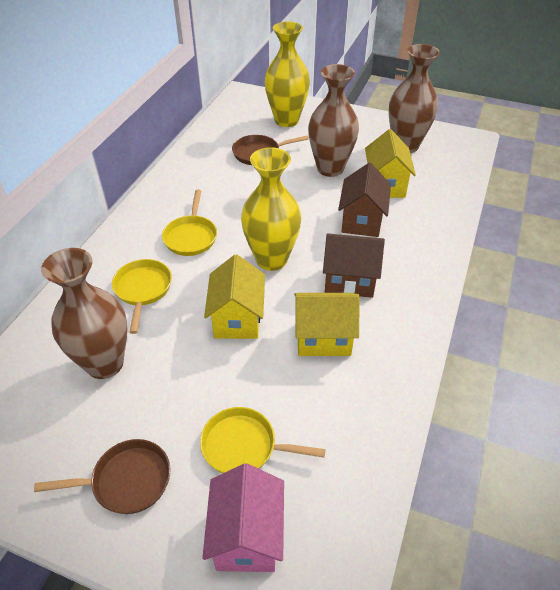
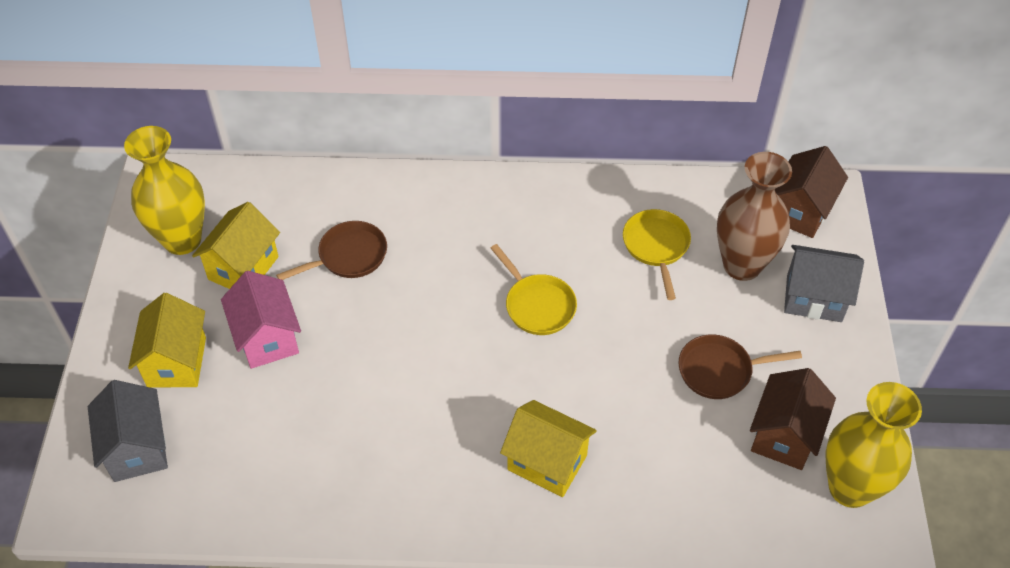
brown vase: [41,248,128,379] [308,64,359,177] [389,44,440,153] = 3 -> [717,152,792,281] = 1
grey house: none = 0 -> [88,380,168,482] [784,245,864,322] = 2
yellow pan: [112,259,172,334] [162,190,217,256] [200,407,325,473] = 3 -> [491,244,577,335] [623,209,691,300] = 2

